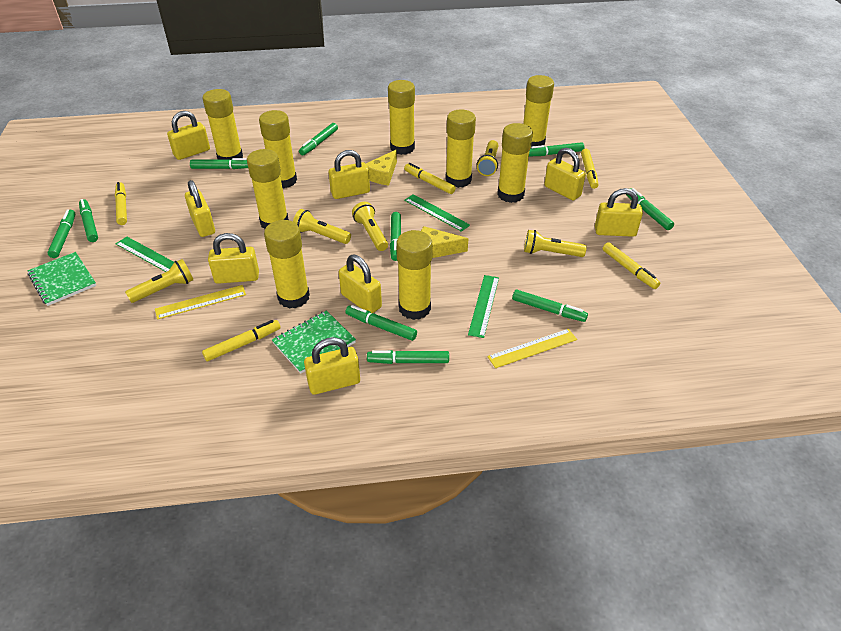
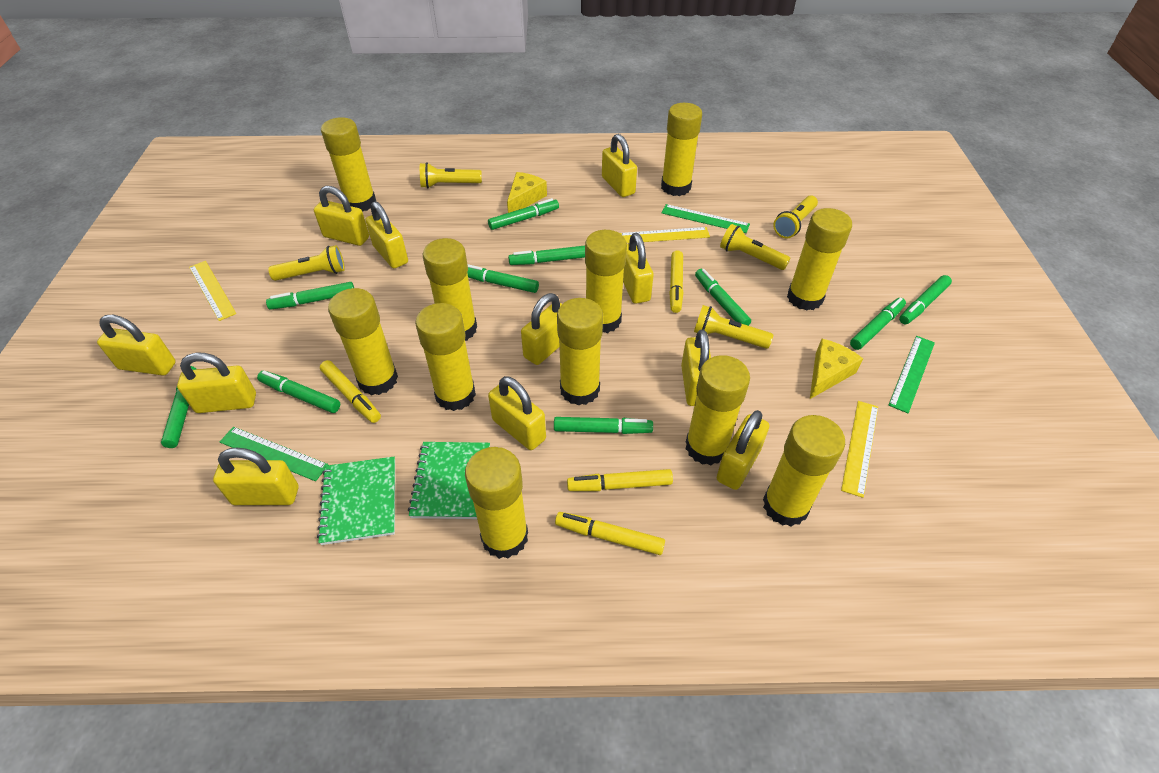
yellow glue stick: [202,89,243,160] [247,149,289,229] [259,110,297,188] [264,220,310,309] [388,80,415,155] [396,230,432,320] [445,109,476,188] [497,123,533,203] [523,75,554,147] = 9 -> [321,117,376,212] [328,288,398,395] [415,303,476,411] [423,238,477,341] [465,447,528,559] [557,298,603,406] [585,230,627,333] [661,103,702,196] [686,355,750,465] [763,415,845,527] [787,208,852,311] = 11
yellow marker: [115,182,127,225] [202,320,281,361] [404,163,456,194] [581,149,598,189] [603,242,660,289] = 5 -> [320,360,381,423] [555,512,665,555] [567,469,673,491] [669,250,683,313] = 4
yellow padlock: [167,111,210,160] [185,180,215,237] [208,233,259,284] [304,337,360,395] [329,150,370,199] [339,255,382,313] [544,148,586,200] [595,188,643,237] = 8 -> [97,315,176,375] [177,353,256,413] [213,448,298,505] [314,186,369,246] [365,201,408,268] [488,376,546,450] [521,293,562,365] [602,134,637,197] [623,233,654,304] [681,329,711,406] [717,410,769,490] = 11
yellow ruler: [155,285,246,320] [488,329,577,368] = 2 -> [189,261,236,321] [620,227,710,243] [841,401,878,498] = 3

